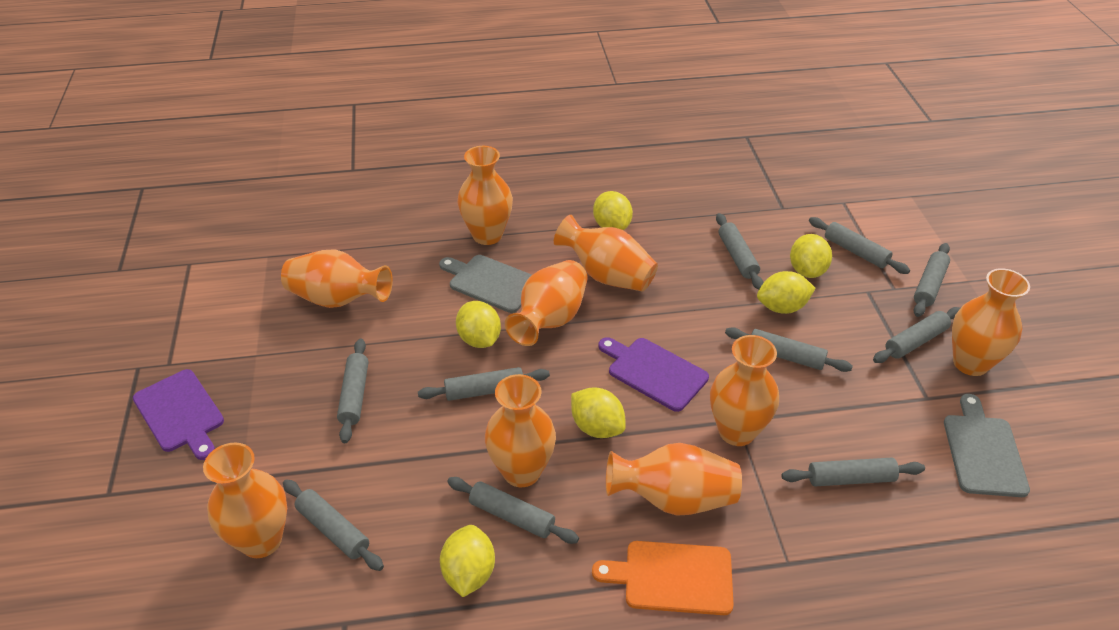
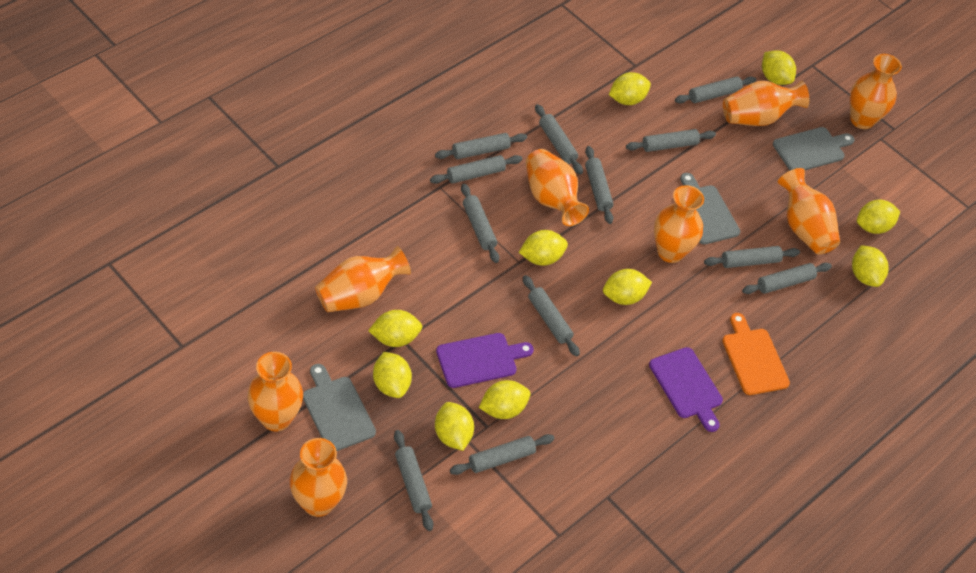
grey cutting board: [439,255,532,313] [944,394,1030,497] = 2 -> [303,364,376,451] [680,173,740,245] [773,127,854,170] = 3
grey rolling pin: [283,479,384,571] [337,338,368,443] [418,367,550,401] [447,477,579,544] [716,213,764,289] [725,327,853,372] [781,458,925,486] [809,217,910,274] [873,307,960,363] [913,243,950,317] = 10 -> [394,430,433,531] [430,155,522,184] [435,133,527,159] [450,434,554,475] [461,184,499,263] [523,275,580,357] [535,104,583,174] [585,146,614,224] [626,129,716,152] [675,76,756,103] [704,246,800,268] [742,263,832,294] = 12
orange vase: [203,442,287,558] [281,249,393,308] [457,146,513,245] [485,374,556,487] [505,260,588,346] [554,215,658,291] [606,443,742,516] [710,335,779,446] [952,268,1030,376] = 9 -> [247,352,303,431] [290,438,347,517] [315,246,411,312] [525,149,589,226] [654,185,704,263] [723,81,809,126] [778,168,840,255] [850,54,902,129] = 8
yellow lemon: [440,525,495,597] [456,301,501,348] [571,387,626,438] [593,191,633,230] [757,271,816,314] [790,234,832,278] = 6 -> [368,310,422,347] [373,352,412,398] [435,402,474,451] [479,380,530,419] [519,230,568,266] [603,269,652,305] [609,72,651,105] [762,50,796,85] [852,245,889,287] [857,200,900,234] = 10

